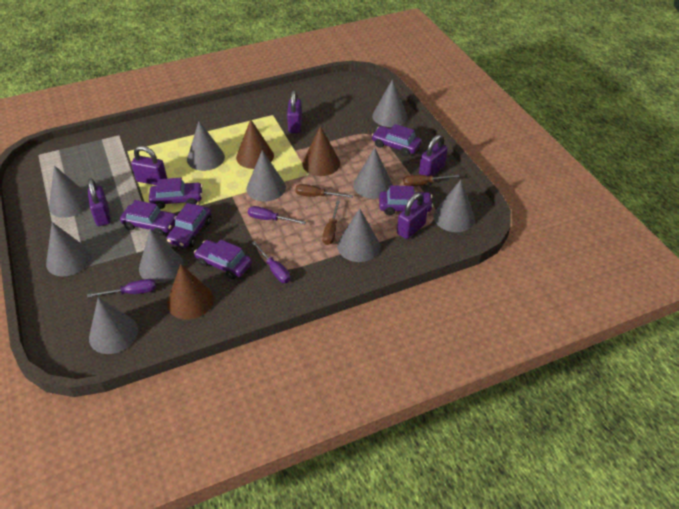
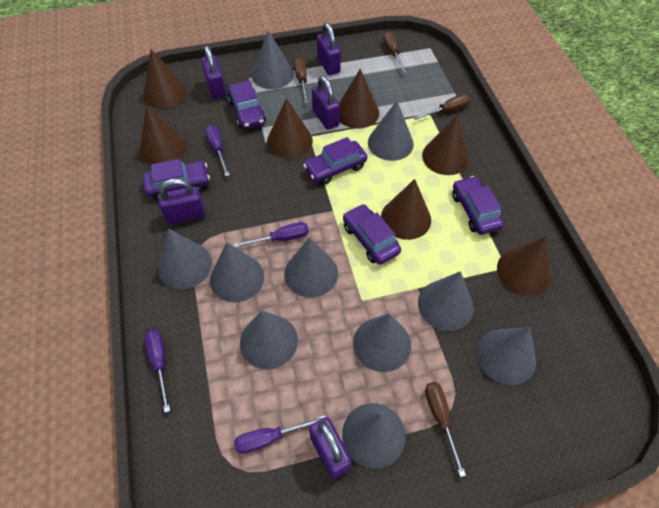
brown cone: [167,264,214,320] [236,119,274,169] [302,126,340,176] = 3 -> [139,106,186,165] [144,49,187,109] [267,98,313,159] [339,69,379,129] [381,179,431,240] [422,115,469,175] [497,236,551,296] = 7
brown screwdriver: [295,184,353,198] [322,200,340,245] [403,175,460,186] = 3 -> [294,58,309,103] [383,32,407,73] [413,94,471,120] [425,382,466,477] = 4
purple car: [120,200,176,236] [149,178,203,209] [167,203,211,248] [194,240,252,279] [371,124,421,156] [379,185,433,215] = 6 -> [143,159,210,200] [228,80,266,129] [303,137,367,185] [343,204,401,265] [452,176,504,235] = 5
purple screwdriver: [87,279,156,298] [248,206,306,224] [252,241,291,283] = 3 -> [145,329,170,413] [205,125,230,176] [233,222,309,248] [234,415,325,454] = 4

